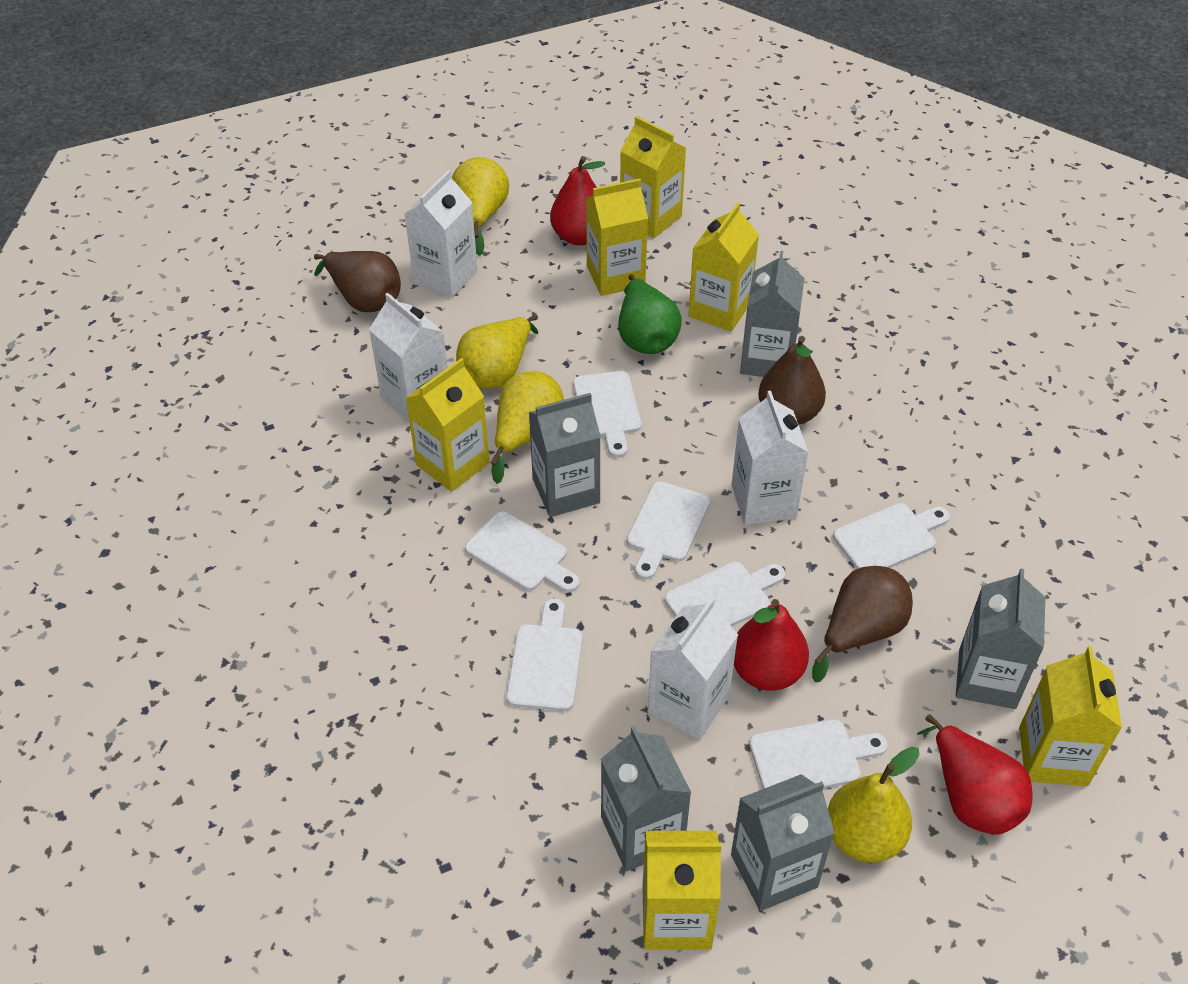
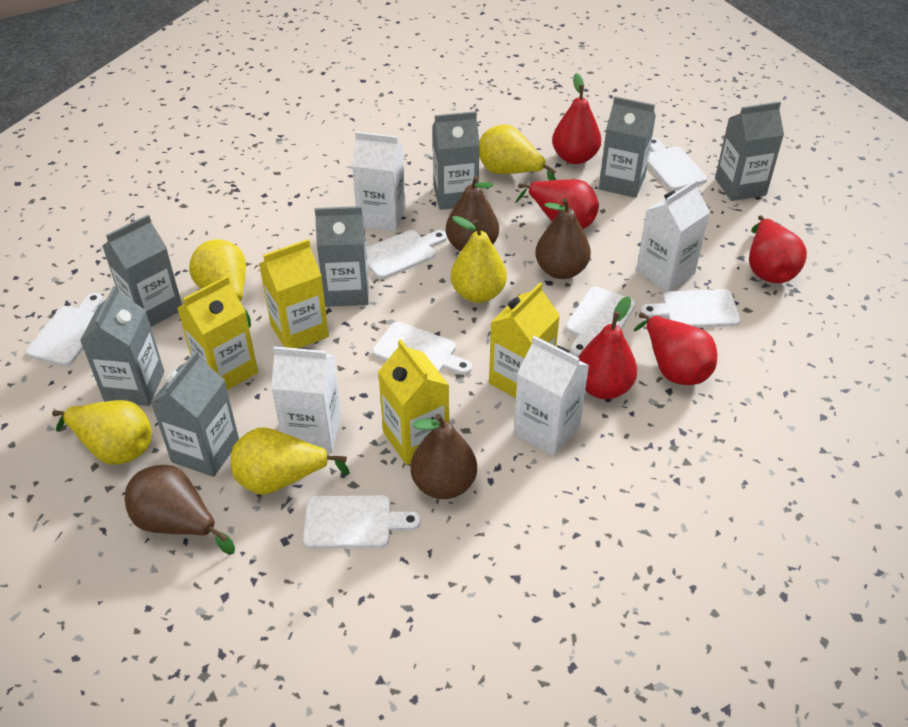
brown pear: [314,251,401,312] [758,336,826,425] [812,566,913,682] = 3 -> [125,465,235,555] [410,414,477,499] [446,175,499,252] [535,198,591,279] = 4
green pear: [618,274,682,354] = 1 -> none = 0
grey carton: [529,393,601,517] [601,726,691,871] [731,774,835,911] [740,251,804,377] [956,569,1046,709] = 5 -> [80,286,164,406] [102,215,182,327] [151,351,239,477] [315,206,369,307] [432,111,480,210] [599,96,656,198] [715,101,784,201] = 7
red pear: [550,156,605,246] [734,599,809,691] [917,714,1033,834] = 3 -> [516,179,599,229] [552,73,601,164] [578,296,637,399] [633,312,717,385] [749,215,807,283] = 5
yellow carton: [406,358,490,492] [586,179,648,296] [620,116,686,238] [642,831,722,950] [688,203,759,332] [1019,646,1122,786] = 6 -> [177,276,258,390] [259,239,329,348] [378,339,449,465] [489,283,560,398] = 4
yellow pear: [452,157,509,256] [456,314,538,389] [491,371,564,484] [828,747,919,863] = 4 -> [52,400,152,465] [189,239,251,328] [231,427,350,495] [451,216,507,303] [479,125,556,181] = 5

